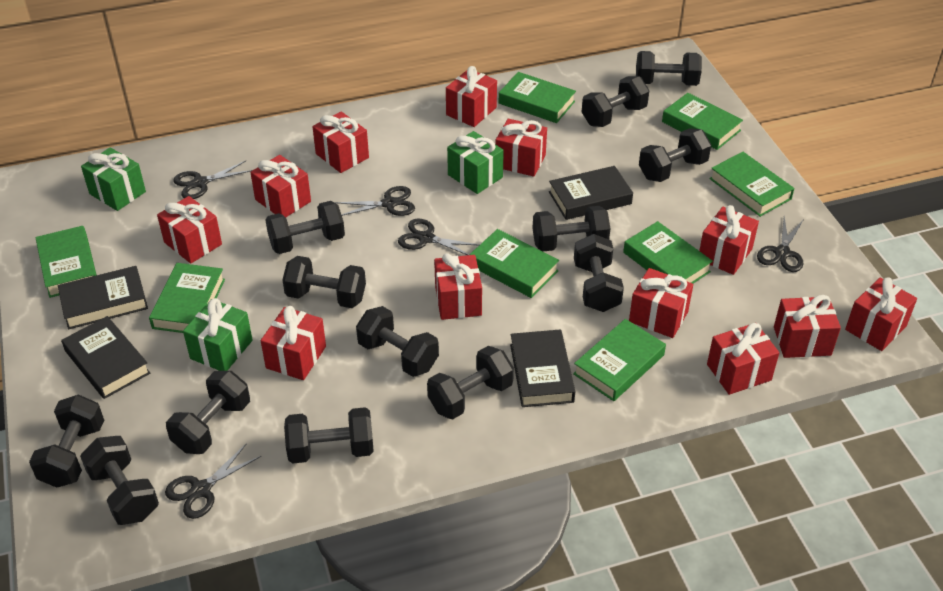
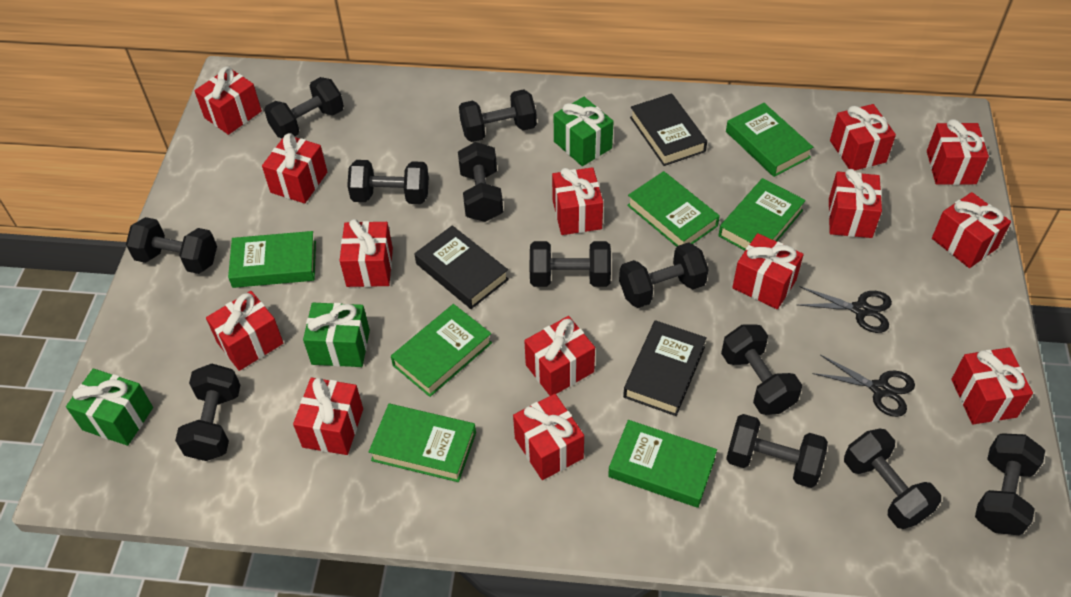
black book: [58,266,148,329] [61,316,150,399] [510,329,575,407] [549,166,633,220] = 4 -> [414,225,509,309] [623,320,707,416] [630,93,707,166] = 3
black dumbbell: [29,394,104,487] [80,436,159,525] [166,371,250,454] [265,201,345,254] [282,256,366,308] [284,407,374,464] [356,306,439,377] [427,346,514,419] [532,206,610,251] [574,234,624,312] [582,76,650,127] [636,51,702,86] [639,128,711,182] = 13 -> [126,217,217,274] [175,364,240,461] [264,77,344,138] [347,160,429,204] [458,142,503,222] [459,89,537,142] [530,241,611,287] [619,242,709,308] [721,325,802,415] [726,414,828,488] [844,429,941,529] [975,433,1045,535] = 12
black scissors: [165,443,261,519] [173,161,252,199] [335,186,415,216] [398,218,479,255] [757,217,804,272] = 5 -> [798,286,892,333] [813,355,915,417] = 2
green book: [35,226,96,298] [149,263,225,333] [469,229,559,298] [499,72,576,123] [573,319,666,401] [623,221,713,283] [662,93,743,150] [709,152,794,217] = 8 -> [228,231,316,288] [369,404,476,482] [391,304,492,397] [608,420,717,508] [627,171,720,247] [719,178,806,250] [726,103,813,177] = 7
red gift: [157,196,222,264] [250,155,311,217] [261,306,326,380] [312,111,369,173] [434,253,482,320] [446,66,497,127] [496,119,547,177] [629,268,693,338] [699,205,759,275] [707,323,779,395] [774,295,841,358] [845,277,917,351] = 12 -> [194,66,262,135] [206,291,283,371] [262,133,327,203] [293,378,363,455] [340,219,393,287] [513,394,584,480] [524,316,595,396] [552,167,603,235] [732,233,804,309] [829,169,882,238] [830,104,896,170] [927,119,989,185] [932,192,1011,268] [951,348,1033,425] = 14

